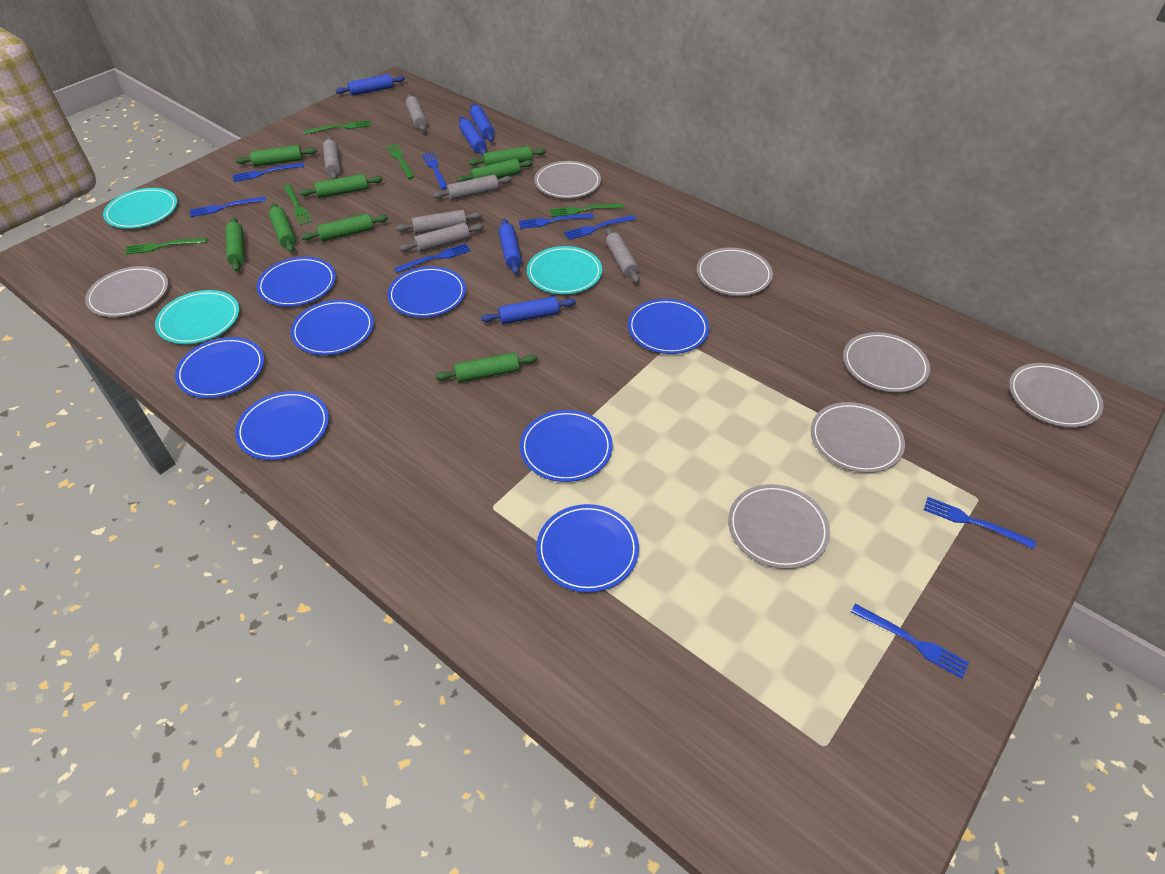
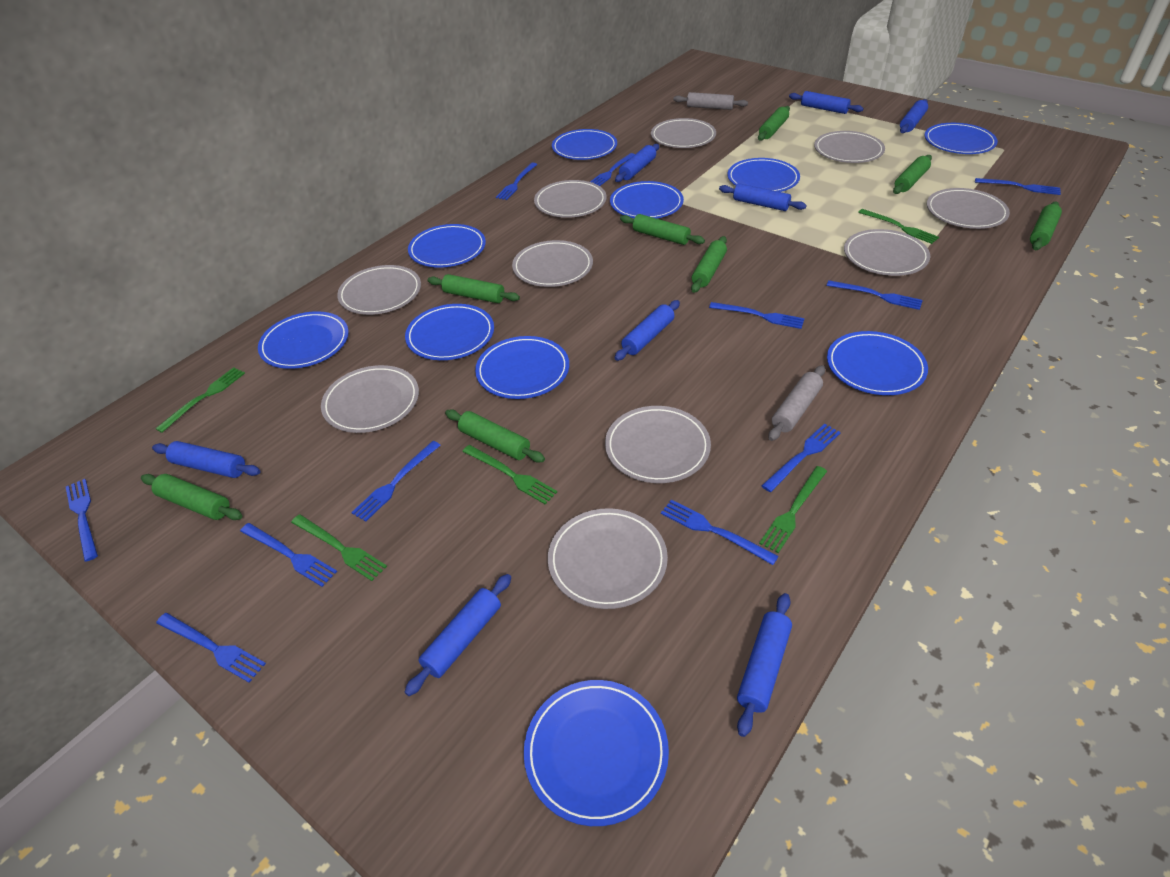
blue fork: [190,197,266,217] [233,163,305,182] [394,243,471,273] [422,152,447,190] [519,213,593,229] [564,215,636,240] [851,604,969,679] [924,497,1036,549] = 8 -> [66,479,98,562] [156,613,266,683] [240,523,337,587] [351,441,441,522] [496,163,537,200] [590,153,635,186] [661,500,779,565] [709,302,805,329] [762,424,841,492] [827,280,923,310] [975,178,1061,195] = 11
blue plate: [175,337,264,398] [235,391,329,460] [257,257,336,307] [291,300,374,355] [387,267,466,317] [520,410,613,482] [536,504,639,592] [628,299,709,354] = 8 -> [258,311,349,369] [405,304,494,360] [408,224,486,268] [475,336,569,399] [524,680,669,826] [552,129,617,160] [610,181,684,219] [727,158,800,192] [827,331,928,395] [925,123,998,154] = 10
blue rolling pin: [335,74,405,96] [459,117,487,155] [470,104,495,142] [481,296,576,324] [499,219,522,274] = 5 -> [152,441,261,478] [405,574,511,696] [614,300,680,361] [615,144,659,182] [719,183,807,211] [737,593,792,737] [789,91,863,114] [900,99,928,133] = 8
grey plate: [85,266,168,317] [534,161,601,198] [697,247,773,296] [728,484,830,569] [811,402,905,473] [843,332,930,392] [1009,363,1104,427] = 7 -> [321,365,419,433] [337,265,421,315] [512,240,593,287] [534,180,607,218] [548,508,668,609] [605,406,711,483] [651,118,716,148] [814,131,885,163] [844,229,930,276] [927,188,1010,229] = 10
grey rolling pin: [323,137,341,179] [396,210,482,234] [399,223,484,252] [406,94,427,131] [433,175,512,200] [605,228,640,283] = 6 -> [673,92,748,110] [768,365,825,441] = 2
turquoise plate: [103,188,177,229] [155,290,239,344] [527,246,602,294] = 3 -> none = 0

